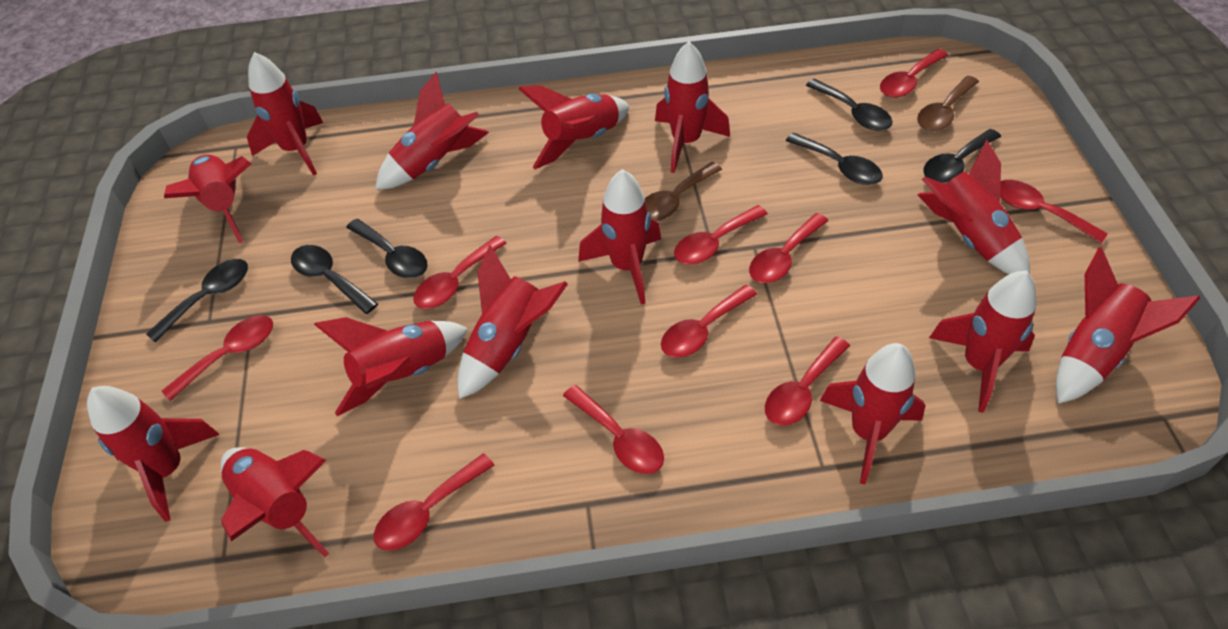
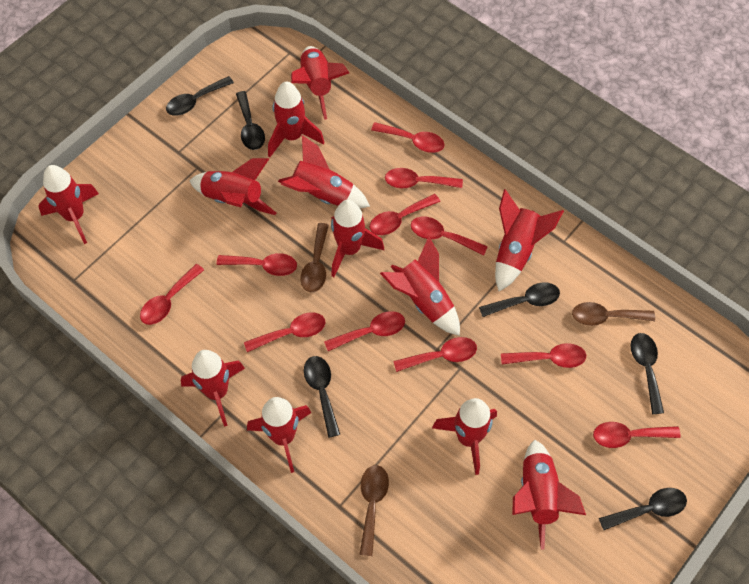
brown spoon: [645,162,722,222] [917,76,979,131] = 2 -> [300,223,329,292] [360,465,389,556] [572,302,655,326] = 3
red rocket: [87,386,220,522] [164,155,251,243] [221,447,329,557] [247,52,323,176] [314,317,468,416] [375,72,489,190] [457,245,568,399] [519,85,629,169] [578,169,661,305] [655,42,730,173] [820,343,926,484] [917,140,1030,275] [929,271,1036,413] [1055,247,1200,404] = 14 -> [38,165,99,244] [181,350,245,427] [190,158,276,215] [247,397,311,473] [268,81,325,157] [278,135,370,209] [291,46,349,120] [331,200,384,277] [380,237,460,336] [432,398,497,475] [495,189,564,291] [513,440,586,550] = 12
red spoon: [162,315,273,401] [374,453,495,551] [413,236,507,309] [563,385,664,474] [661,285,757,358] [674,205,768,264] [749,213,828,283] [765,337,850,426] [880,49,948,98] [1000,180,1108,243] = 10 -> [140,264,204,325] [217,253,297,276] [244,313,325,352] [324,311,405,351] [370,194,440,235] [371,122,445,153] [385,168,463,188] [393,337,477,372] [411,216,488,255] [501,343,586,368] [593,422,681,448] = 11

